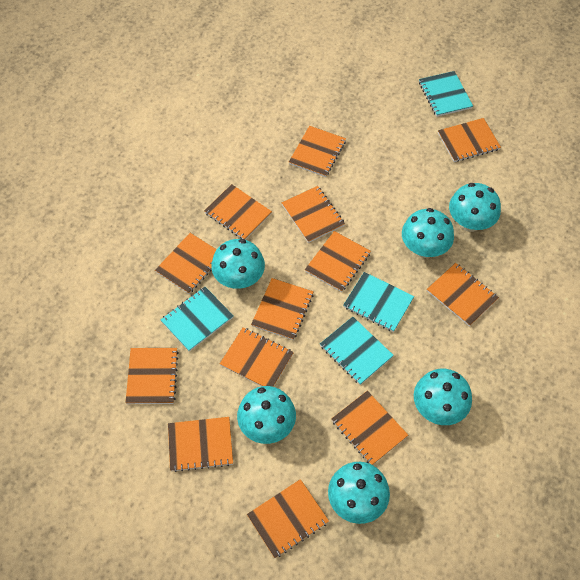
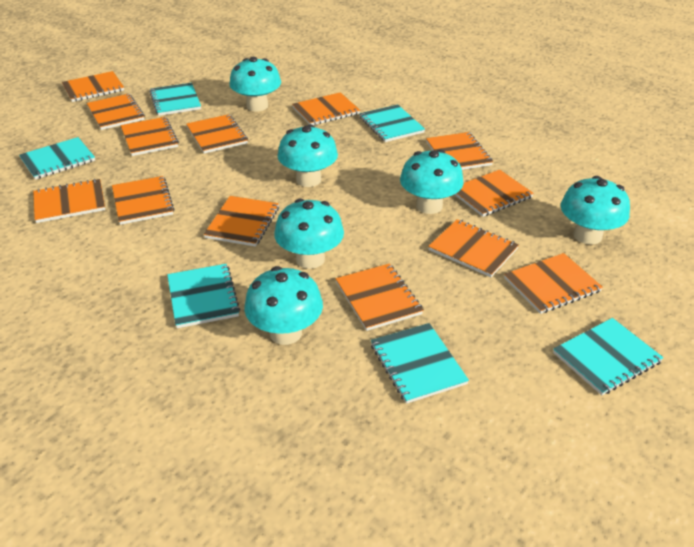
turquoise notebook: [161,287,234,351] [320,317,394,385] [343,272,414,332] [419,71,473,117] = 4 -> [19,137,95,180] [150,83,201,116] [167,264,240,328] [359,104,425,142] [371,323,469,404] [553,318,664,395] = 6

